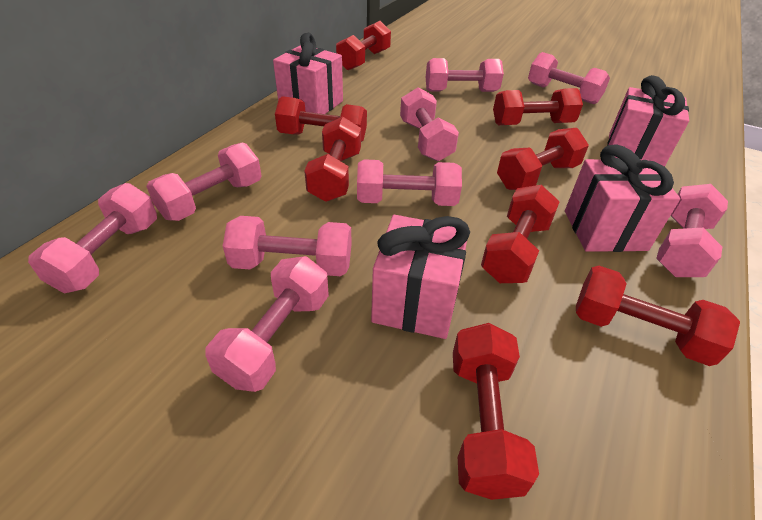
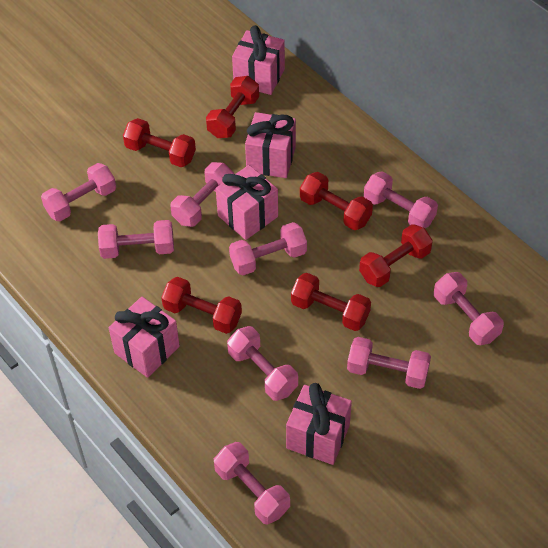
pink gift: [273,33,343,114] [371,215,470,339] [565,144,680,252] [607,75,689,167] = 4 -> [109,297,180,378] [216,165,278,240] [232,25,285,95] [245,112,296,178] [286,383,352,465] = 5
red dumbbell: [275,96,367,142] [304,117,361,202] [336,21,391,70] [453,323,539,500] [481,185,560,283] [493,88,583,125] [497,128,589,190] [576,266,740,366] = 8 -> [123,118,196,167] [161,277,242,334] [206,76,259,138] [291,273,371,331] [300,172,373,230] [359,224,433,287] = 6

